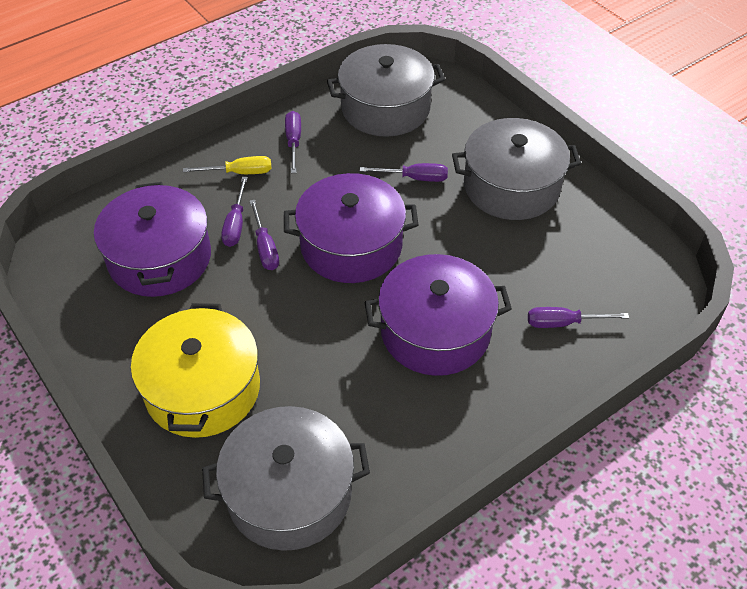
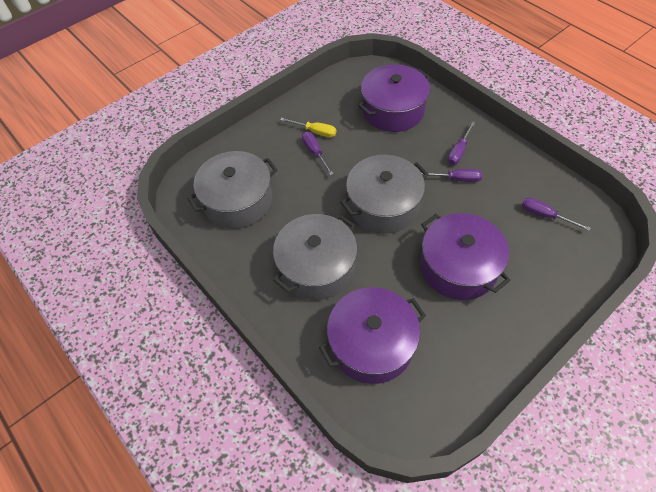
purple screwdriver: [221,177,248,247] [250,200,279,270] [285,111,301,173] [359,163,448,182] [528,307,629,328] = 5 -> [302,131,334,175] [421,169,482,182] [448,121,476,165] [522,198,590,231] = 4
yellow pot: [131,303,260,438] = 1 -> none = 0

